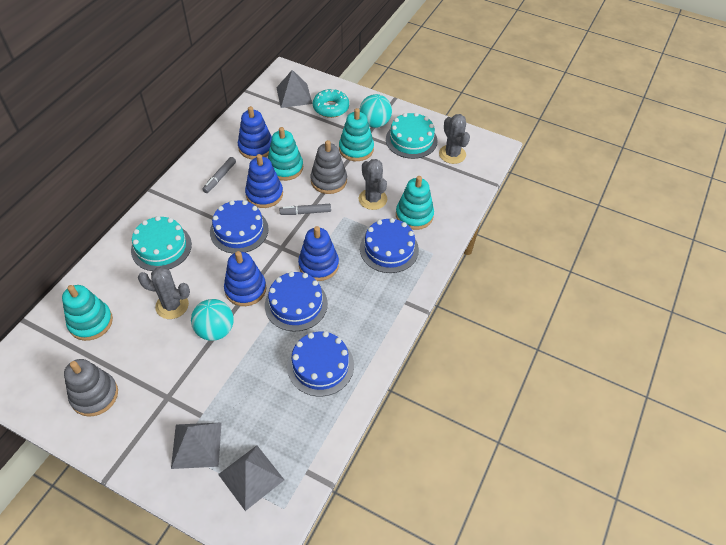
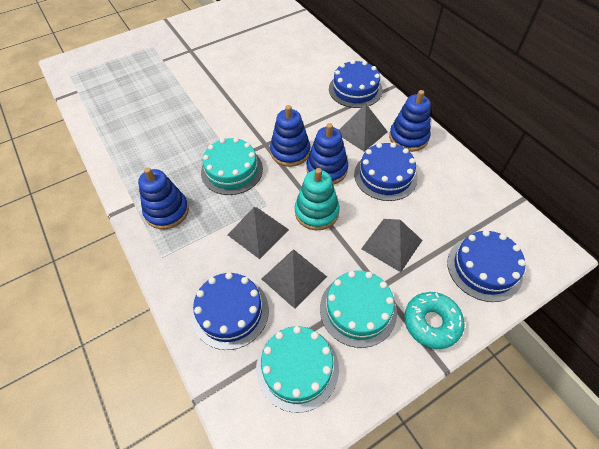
grey cactus: [138,267,190,319] [359,159,387,210] [439,114,470,164] = 3 -> none = 0
grey marker: [202,157,236,193] [280,204,331,215] = 2 -> none = 0
grey pyramid: [171,422,222,469] [218,445,284,511] [276,70,312,108] = 3 -> [228,207,289,259] [262,249,327,309] [339,104,388,152] [361,219,422,272] = 4
grey stacking toy: [64,359,118,417] [310,140,347,194] = 2 -> none = 0
turquoise ball: [191,299,234,341] [360,94,392,128] = 2 -> none = 0
turquoise cake: [131,216,192,271] [386,112,438,159] = 2 -> [201,137,263,195] [256,326,339,413] [320,271,397,348] = 3
turquoise stacking toy: [62,285,113,341] [268,127,303,181] [339,108,374,161] [396,176,434,230] = 4 -> [295,168,340,230] = 1

